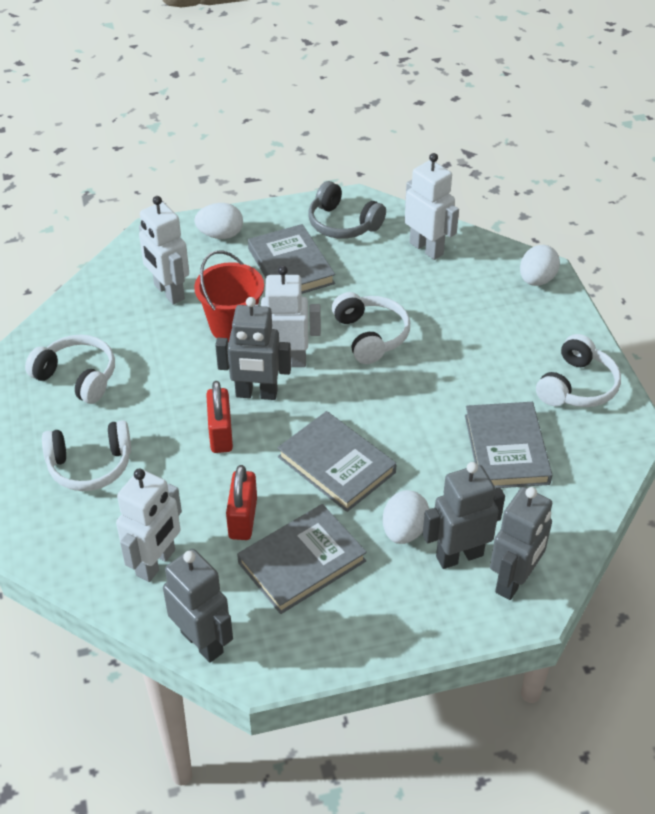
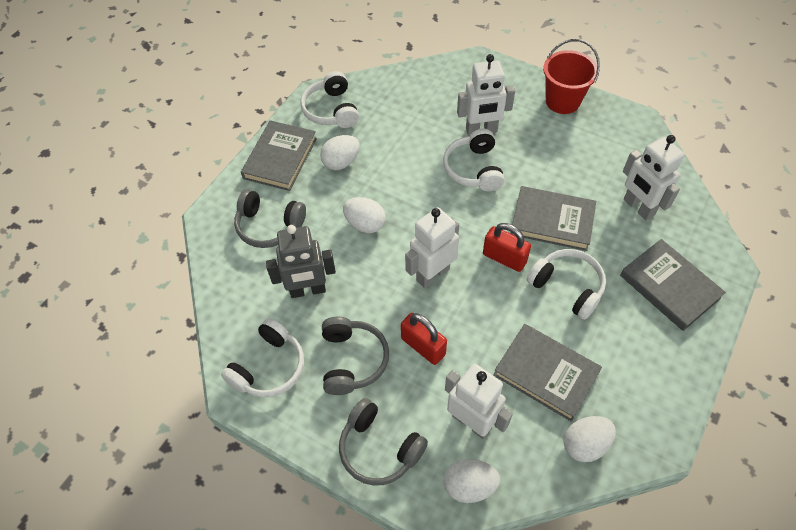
grey headphones: [308,181,386,239] = 1 -> [234,189,306,248] [322,317,389,395] [339,398,428,486] = 3
grey robot: [163,549,233,663] [215,297,291,400] [423,462,505,569] [490,487,552,600] = 4 -> [266,225,336,298] = 1
white egg: [194,203,243,239] [383,490,429,544] [520,245,560,286] = 3 -> [320,135,360,170] [343,197,386,233] [443,459,500,503] [563,416,616,462] = 4

